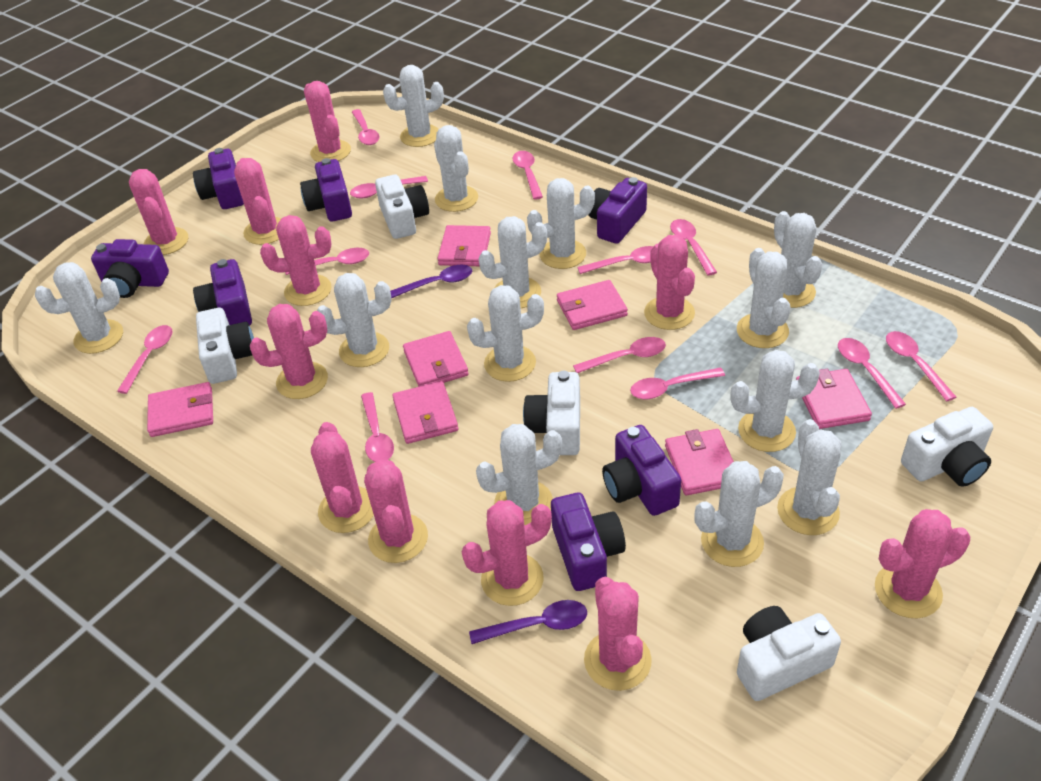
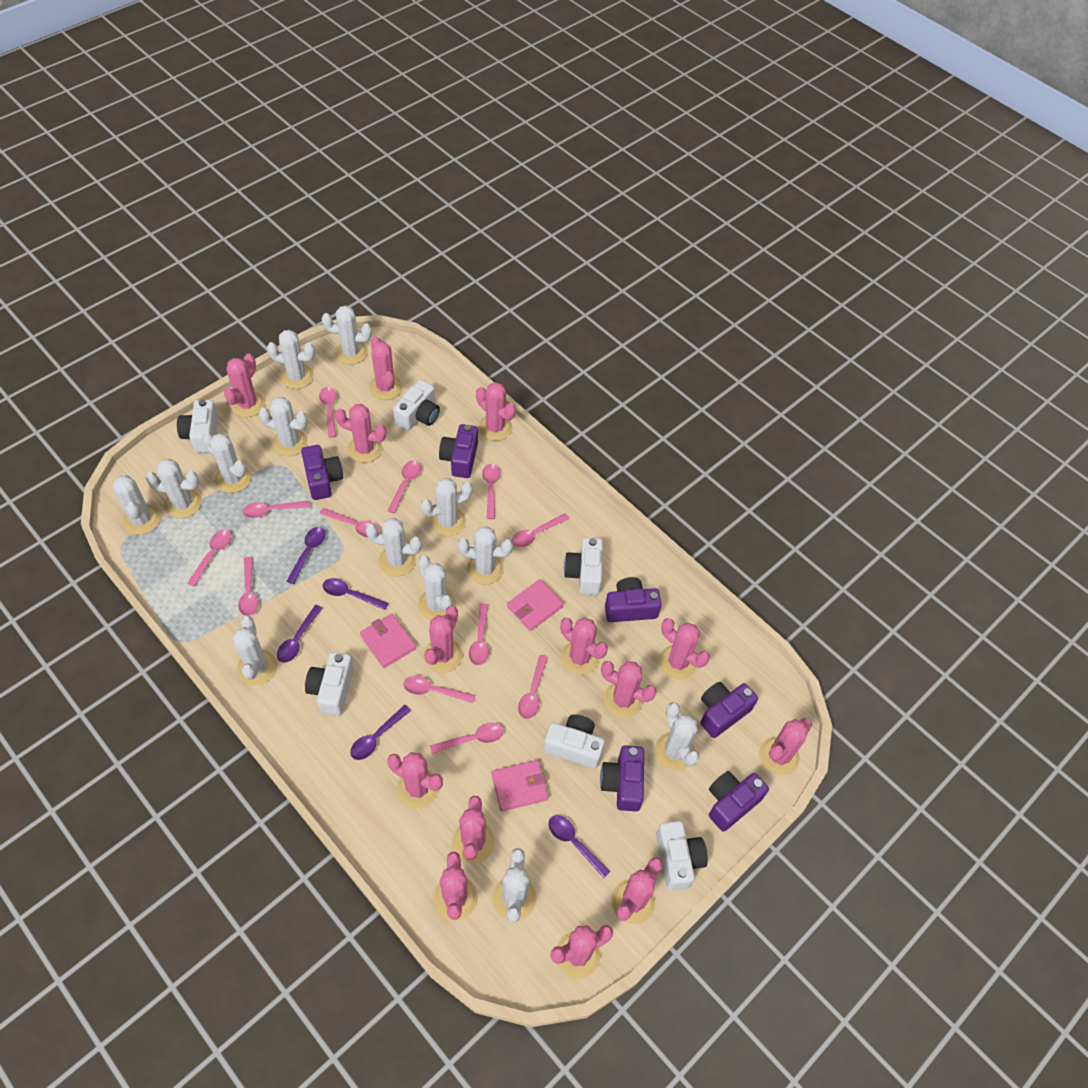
pink cactus: [129,169,188,255] [234,158,281,245] [250,304,328,399] [260,215,332,306] [304,81,351,162] [311,422,374,533] [364,460,428,563] [462,500,552,606] [584,577,652,691] [644,235,695,330] [875,509,970,618] = 11 -> [224,354,265,417] [335,404,386,463] [369,337,402,400] [387,752,443,809] [423,606,463,673] [433,852,478,921] [452,796,495,864] [476,382,516,441] [550,925,613,979] [560,618,608,675] [601,661,657,718] [611,857,663,924] [659,618,710,680] [759,718,812,775] = 14
pink wallet: [147,382,213,437] [392,381,458,444] [403,331,469,387] [437,225,491,266] [557,280,628,330] [665,429,734,496] [796,369,872,429] = 7 -> [360,614,416,668] [491,760,548,811] [507,579,564,631] = 3
purple camera: [91,239,169,298] [193,148,244,209] [193,259,252,326] [300,158,352,222] [551,492,626,591] [588,177,647,244] [602,425,681,516] = 7 -> [301,445,343,500] [439,424,478,478] [600,745,644,812] [605,577,662,622] [700,682,758,738] [709,771,769,831] = 6
purple spoon: [390,265,472,298] [469,600,587,644] = 2 -> [277,605,323,663] [287,527,325,584] [322,578,389,610] [350,705,411,760] [548,815,611,878] = 5
white camera: [196,308,254,384] [375,175,429,239] [523,371,580,455] [737,606,841,701] [901,407,993,487] = 5 -> [177,399,218,453] [305,652,354,716] [393,380,440,431] [544,714,605,768] [564,538,603,595] [656,821,708,891] = 6

